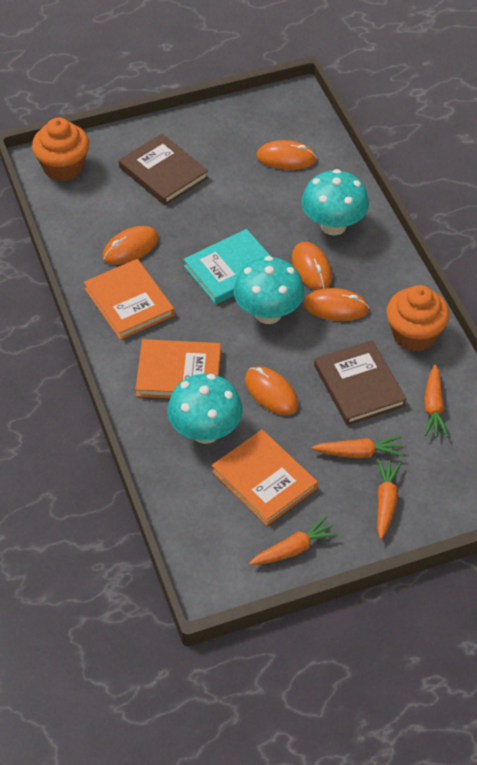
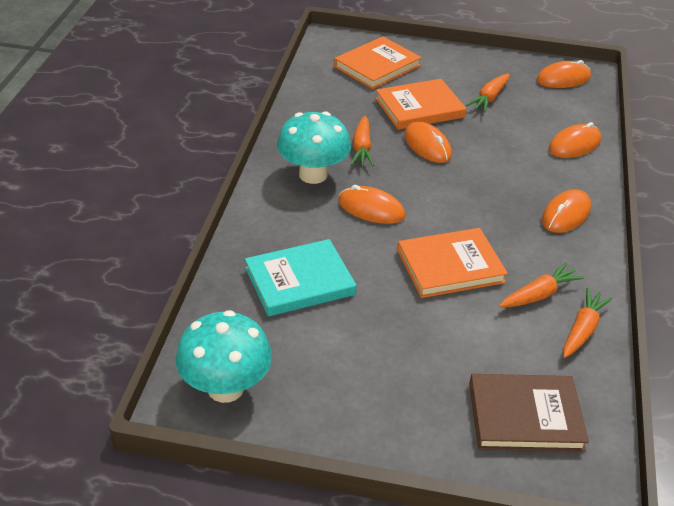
brown book: [119,134,209,205] [314,340,407,425] = 2 -> [469,374,589,452] = 1
orange cupcake: [32,118,89,181] [386,285,449,352] = 2 -> none = 0
turquoise mushroom: [167,374,243,444] [234,256,304,324] [302,169,369,235] = 3 -> [175,310,272,403] [277,111,351,184] = 2

